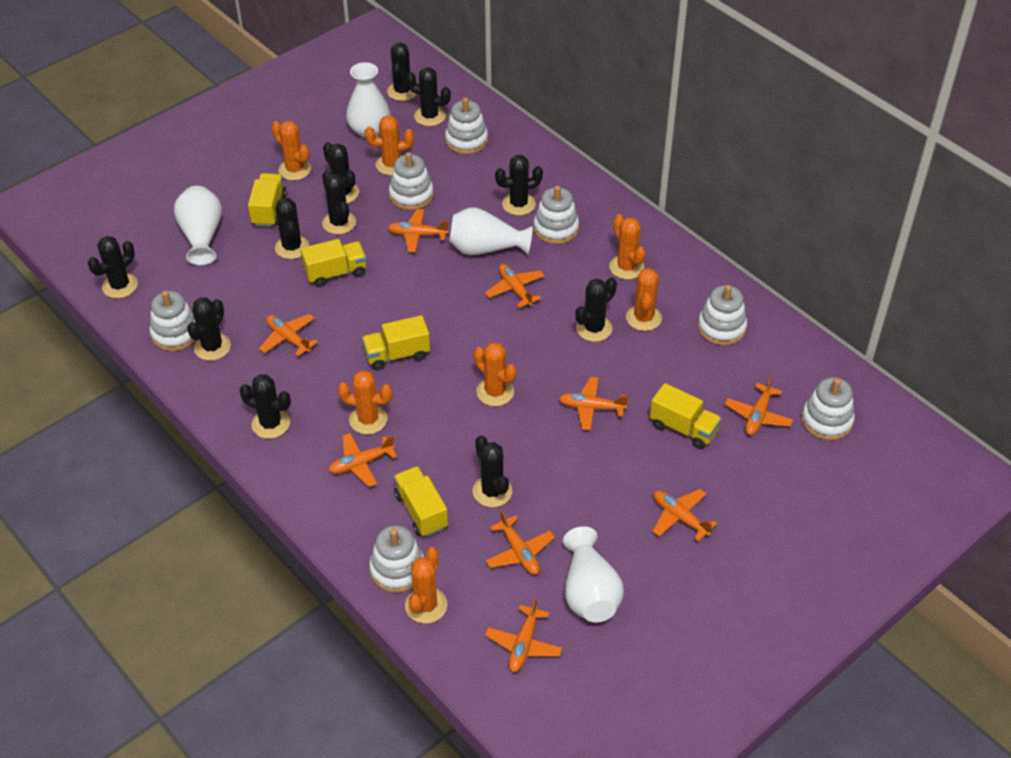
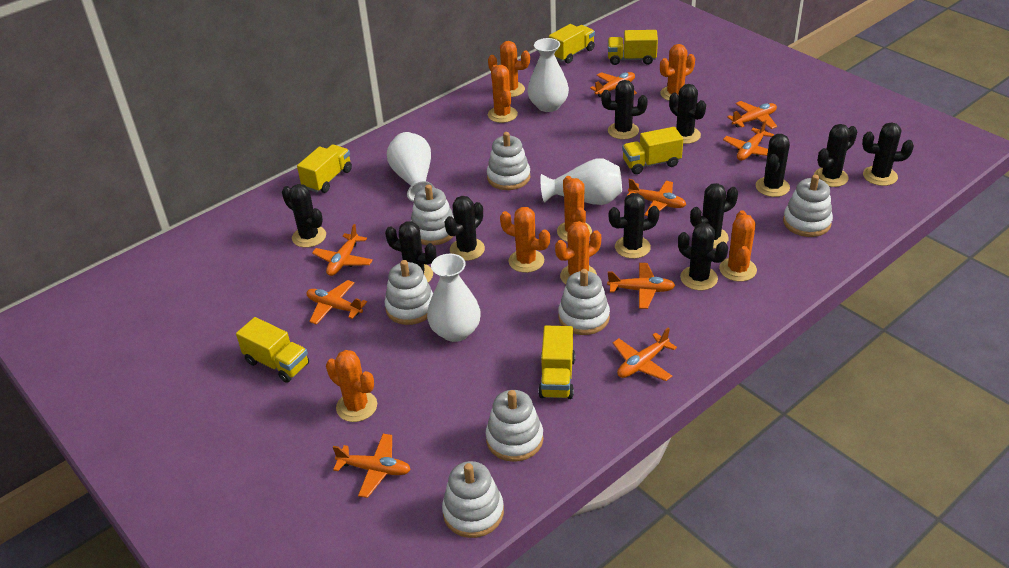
orange cactus: [271,120,311,181] [337,370,392,435] [365,115,414,175] [405,547,447,624] [474,342,517,406] [609,214,646,280] [626,268,662,331] = 7 -> [326,350,377,422] [488,41,530,97] [488,65,518,123] [500,207,550,273] [555,221,601,284] [557,176,592,242] [660,44,695,101] [719,210,757,282] = 8
yellow truck: [248,173,287,227] [301,239,367,287] [362,315,430,370] [393,466,448,537] [650,383,722,449] = 5 -> [236,317,309,383] [297,145,352,193] [538,326,575,399] [549,24,595,64] [608,30,658,65] [622,127,683,174] = 6

